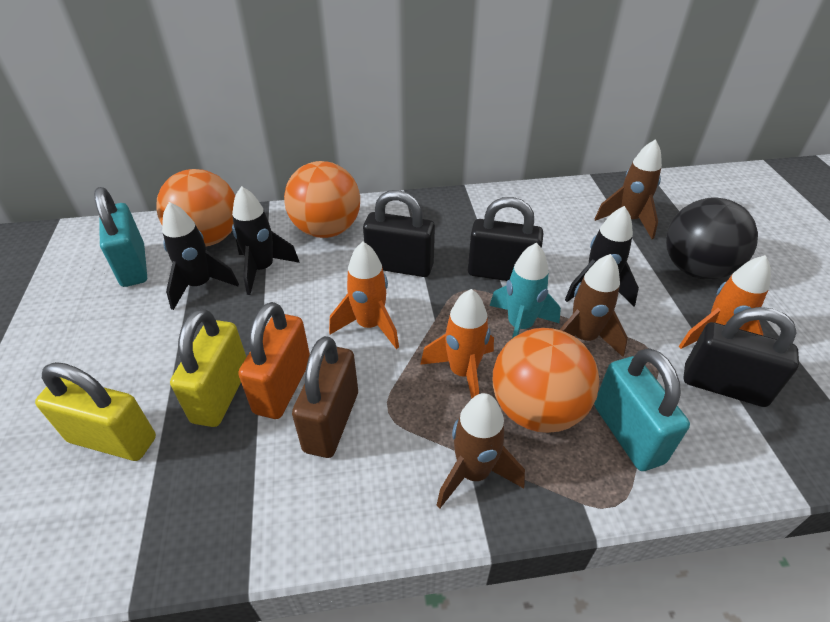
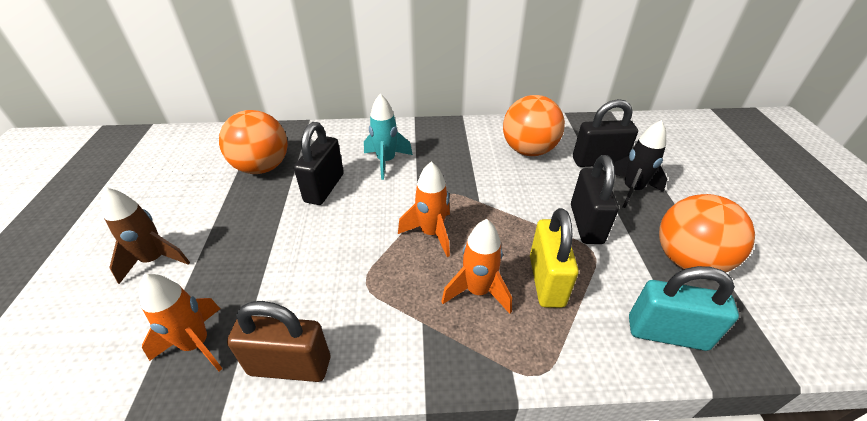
black ball: [666,198,758,280] = 1 -> none = 0
black rocket: [162,202,239,310] [232,186,300,295] [565,206,639,306] = 3 -> [614,120,667,208] = 1
brown rocket: [436,393,525,509] [560,254,628,357] [595,139,662,239] = 3 -> [101,187,190,284] = 1
orange padlock: [238,302,310,419] = 1 -> none = 0
turquoise padlock: [94,187,147,287] [594,348,690,471] = 2 -> [629,266,739,351] = 1
yellow padlock: [35,362,156,461] [170,309,246,427] = 2 -> [530,208,579,308] = 1

